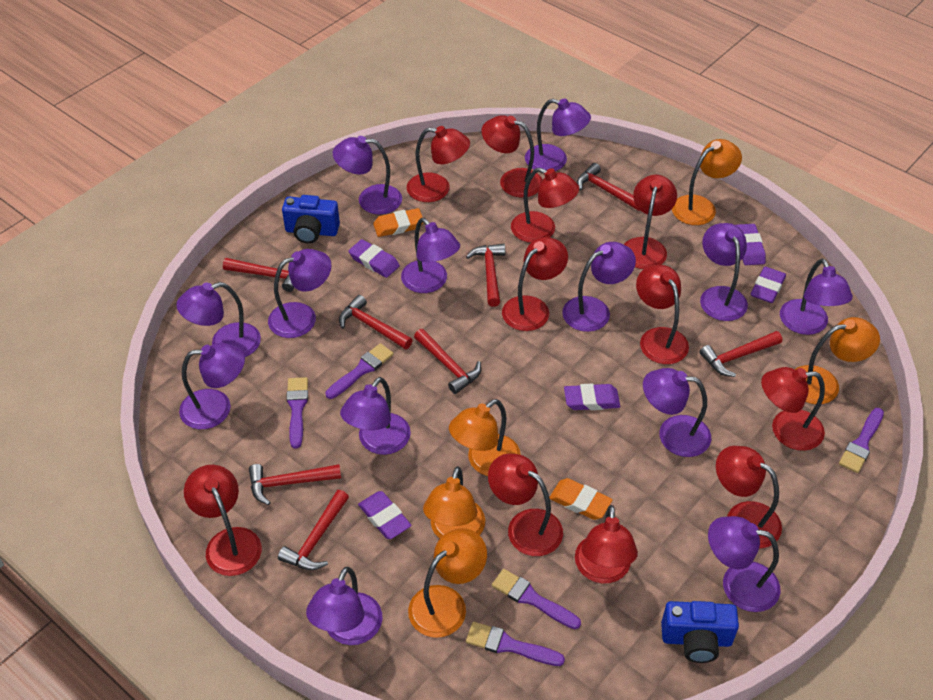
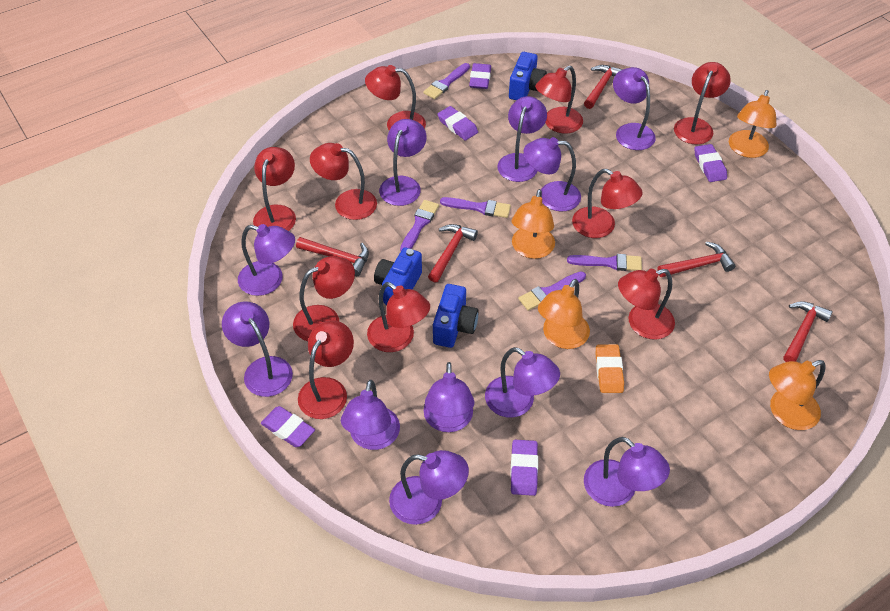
blue camera: [282,195,340,243] [661,601,739,663] = 2 -> [374,247,422,305] [433,284,479,348] [509,52,547,100] = 3
orange eraser: [373,208,423,237] [549,478,613,520] = 2 -> [595,344,624,393] = 1
orange lamp: [408,528,487,638] [423,467,485,539] [449,399,521,476] [672,139,742,225] [795,317,880,404] = 5 -> [511,189,555,259] [538,279,590,349] [729,90,776,158] [769,360,826,430] = 4
purple lamp: [176,282,261,357] [179,343,245,429] [268,249,331,338] [306,567,382,645] [333,136,402,215] [340,377,411,455] [401,218,460,293] [525,98,591,171] [562,242,636,332] [643,368,711,457] [700,223,748,321] [708,516,780,612] [780,259,853,335] = 13 -> [222,301,293,397] [238,224,295,296] [341,380,400,450] [379,119,427,206] [389,450,469,525] [424,362,474,432] [485,347,560,418] [497,96,547,182] [524,137,581,212] [584,437,670,507] [613,67,656,150] = 11
red hammer: [223,258,294,292] [249,464,341,505] [278,490,349,570] [339,295,413,349] [414,329,481,394] [466,244,505,307] [577,163,640,211] [699,331,782,377] = 8 -> [296,237,369,276] [428,224,478,282] [584,65,623,109] [658,242,736,277] [783,301,833,362] = 5
red lamp: [184,465,262,576] [407,126,470,202] [481,115,542,197] [488,453,563,556] [502,237,568,331] [511,168,579,243] [575,505,638,584] [624,175,677,269] [636,265,689,364] [716,446,782,549] [761,367,825,451] = 11 -> [253,147,296,231] [293,256,355,341] [298,320,354,419] [310,143,377,220] [365,65,426,131] [367,282,430,352] [535,66,583,134] [572,169,642,238] [618,269,675,340] [674,62,731,145] = 10

